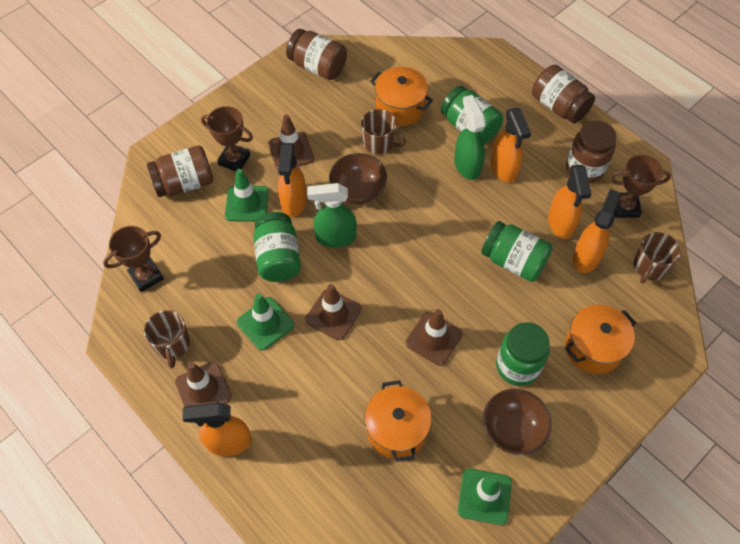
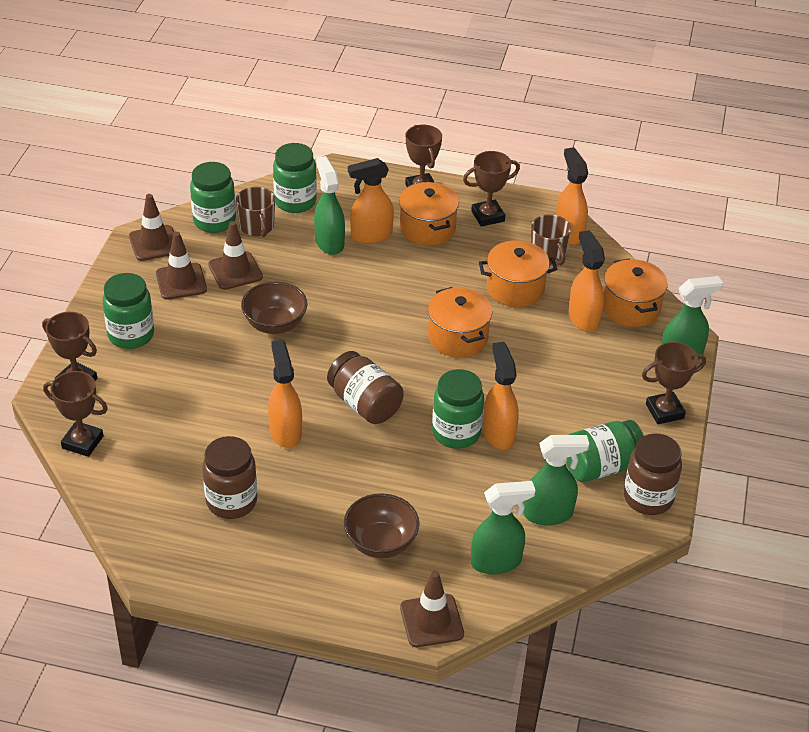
brown jar: [147,146,213,197] [286,29,347,80] [532,65,595,124] [566,121,617,184] = 4 -> [202,436,257,519] [327,351,404,424] [624,433,682,515] = 3
brown mug: [144,310,190,368] [361,109,406,154] [633,232,681,283] = 3 -> [236,187,275,237] [531,215,571,265] = 2
brown trophy: [103,226,164,292] [201,106,253,171] [610,155,671,218] = 3 -> [42,312,97,381] [43,371,108,457] [405,125,442,187] [463,151,520,227] [642,342,706,424] = 5
green jar: [253,212,301,282] [441,86,503,144] [481,221,553,282] [496,322,550,386] = 4 -> [103,273,154,349] [190,162,236,233] [273,143,317,213] [432,369,484,449] [566,420,644,482] = 5
green spray bottle: [307,183,357,247] [454,95,486,180] = 2 -> [314,156,345,255] [471,481,536,574] [524,435,589,526] [662,276,723,360] = 4
green traffic cone: [225,169,269,222] [237,293,294,351] [458,468,512,525] = 3 -> none = 0
orange pot: [365,380,432,462] [370,67,433,126] [565,305,636,374] = 3 -> [399,182,459,246] [428,287,493,357] [479,240,557,307] [603,259,668,327] = 4

